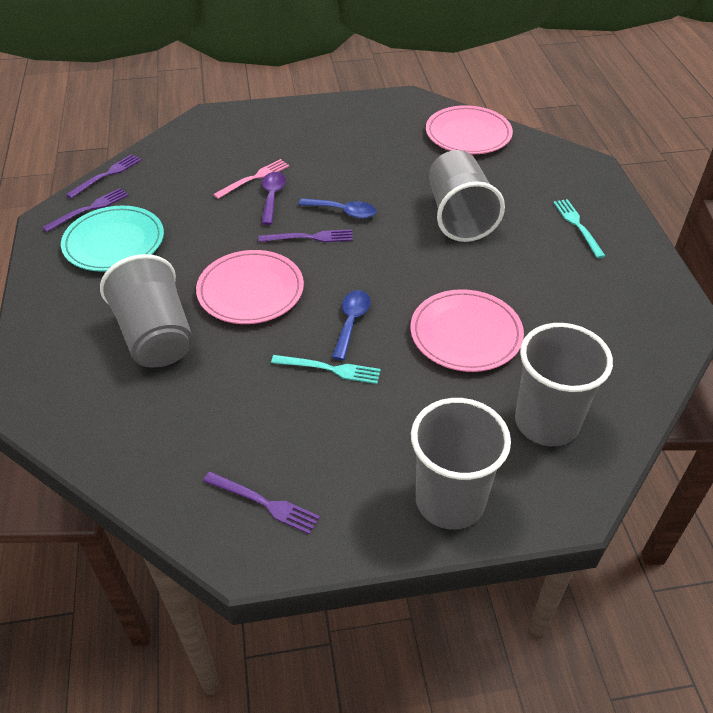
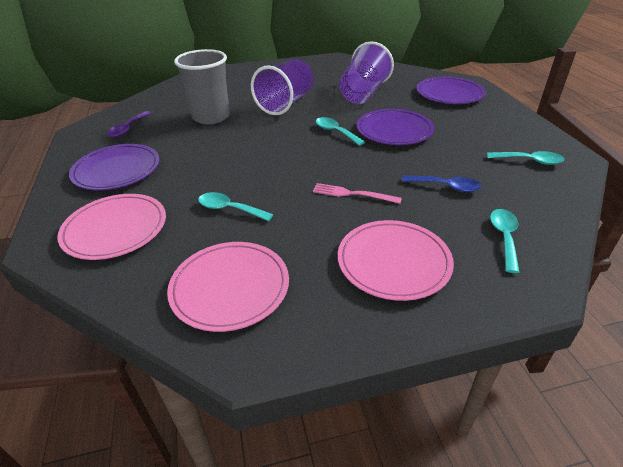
blue spoon: [298,198,377,219] [332,290,371,360] = 2 -> [402,175,482,192] = 1
grey cup: [100,254,193,367] [411,398,511,530] [429,150,505,242] [515,323,613,446] = 4 -> [174,49,230,124] = 1
purple cup: none = 0 -> [251,59,313,115] [339,41,394,104] = 2
purple fork: [42,188,129,232] [66,154,141,199] [203,472,320,534] [259,229,353,242] = 4 -> none = 0
purple plate: none = 0 -> [69,144,159,190] [357,109,434,145] [416,77,486,104] = 3
turquoise fork: [271,355,381,384] [553,199,605,258] = 2 -> none = 0
turquoise plate: [61,206,164,272] = 1 -> none = 0
turquoise spoon: none = 0 -> [198,192,273,221] [316,117,365,146] [487,151,564,165] [490,209,520,273] = 4

